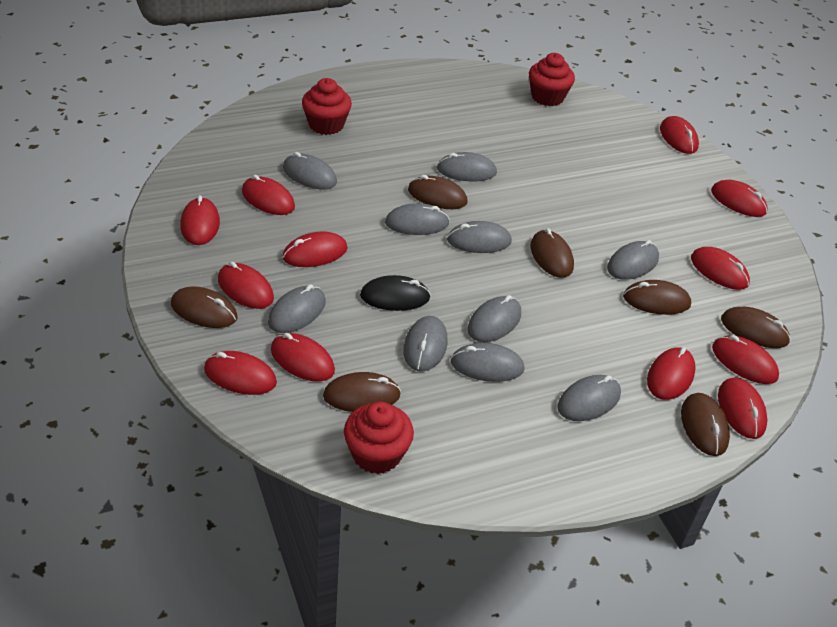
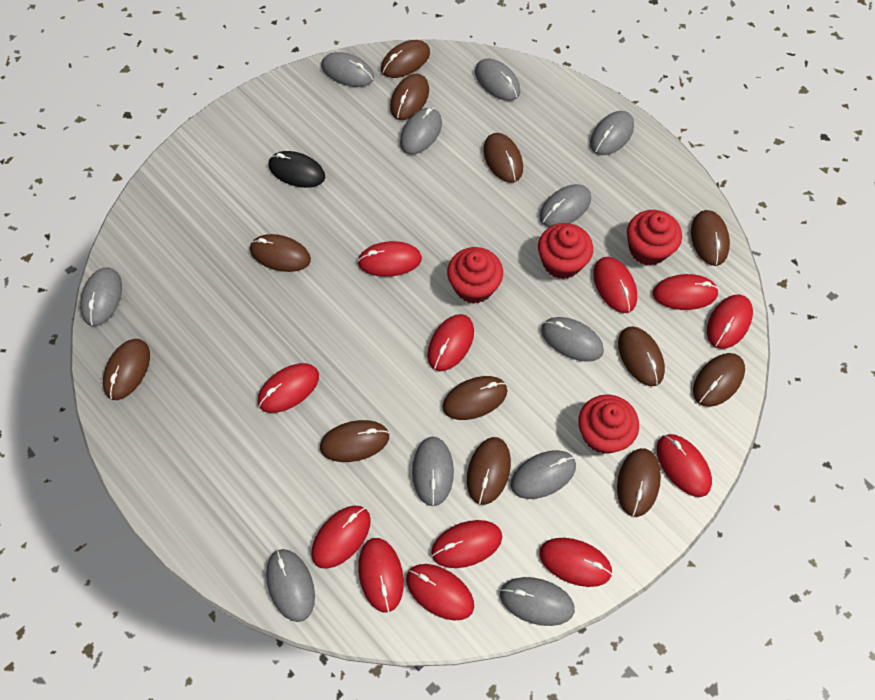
brown mouse: [171,286,238,328] [323,372,401,412] [408,175,468,209] [530,228,574,278] [623,280,691,315] [681,393,730,456] [721,307,791,348] = 7 -> [103,339,150,400] [250,234,311,272] [320,420,389,462] [381,40,430,78] [390,74,429,120] [442,376,508,420] [467,437,511,505] [483,133,523,183] [617,448,661,517] [618,326,665,387] [691,210,730,266] [693,353,745,407] = 12
grey mouse: [268,284,326,333] [283,152,337,190] [385,203,450,235] [403,316,448,372] [437,152,497,182] [447,221,512,253] [451,343,525,382] [468,295,521,342] [557,375,621,421] [607,240,659,280] = 10 -> [80,267,122,326] [266,549,315,622] [321,52,374,87] [400,108,442,155] [412,437,454,506] [475,58,520,101] [500,577,575,626] [511,450,576,499] [539,184,591,227] [541,317,604,362] [590,111,634,155] = 11
red cupcake: [302,78,352,135] [344,401,414,474] [529,53,575,106] = 3 -> [447,247,503,304] [538,223,593,279] [578,394,639,454] [627,210,682,266] = 4

